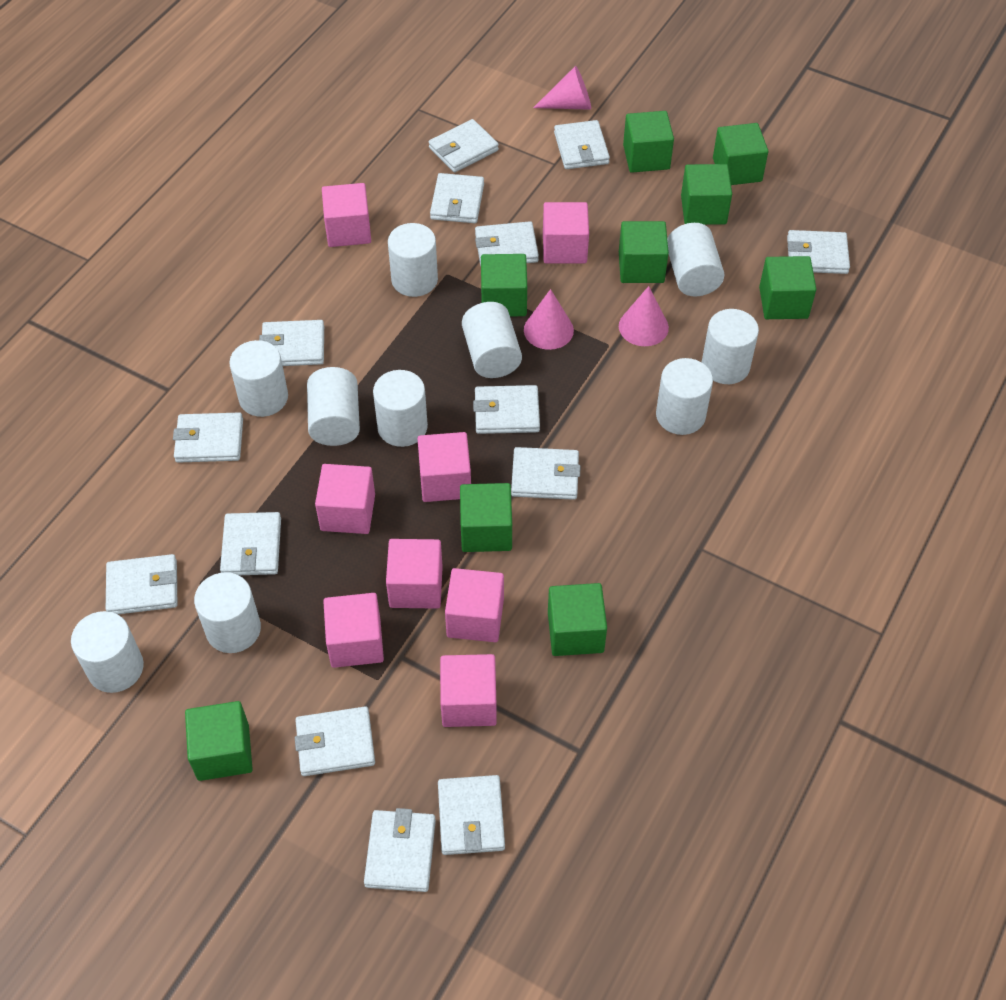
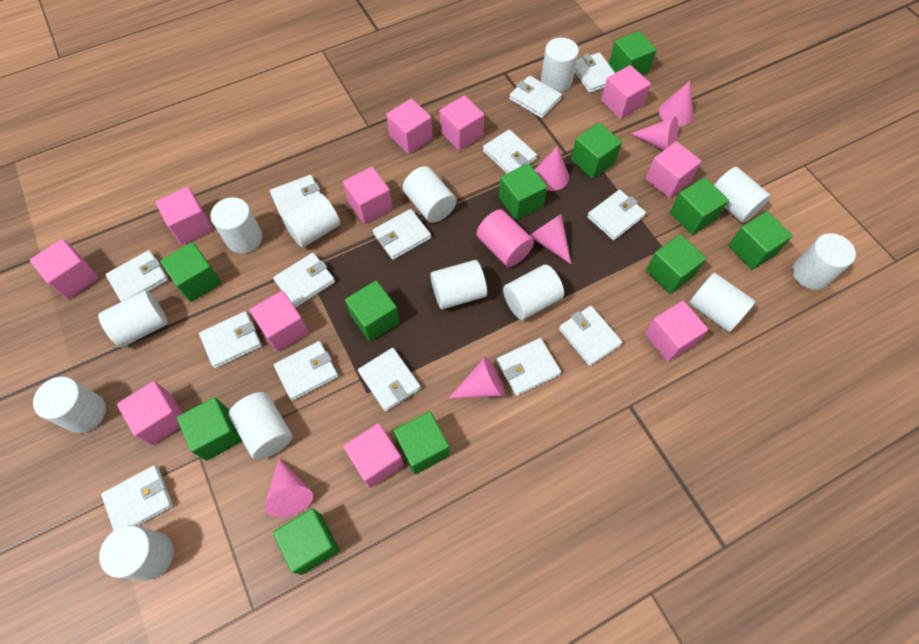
green cube: [185,701,253,781] [460,483,512,552] [481,254,527,316] [548,583,607,656] [619,221,669,283] [623,111,674,173] [681,164,732,225] [713,123,768,185] [759,256,816,319] = 9 -> [160,242,222,302] [177,397,242,461] [273,508,340,575] [345,280,400,341] [394,411,450,474] [499,163,547,220] [571,123,622,179] [609,31,657,76] [646,234,706,294] [670,177,729,235] [728,211,793,270] = 11
pink cone: [524,289,574,350] [533,66,591,110] [619,286,669,346] = 3 -> [264,458,313,517] [449,357,505,399] [529,214,571,264] [535,146,569,191] [631,117,678,151] [659,81,693,126] = 6
pink cube: [315,464,375,534] [322,183,371,247] [323,593,384,668] [386,539,443,609] [417,432,471,502] [440,654,497,727] [445,568,504,642] [543,202,589,264] = 8 -> [30,239,99,299] [117,381,183,445] [156,187,213,244] [250,291,309,352] [343,167,393,224] [343,423,404,488] [386,99,432,154] [440,95,484,151] [601,65,651,119] [645,301,708,362] [646,141,701,198] = 11
pink cylinder: none = 0 -> [477,209,534,267] = 1
white cylinder: [71,611,144,693] [194,572,261,653] [229,340,288,417] [307,367,360,446] [373,370,428,447] [388,223,438,297] [462,302,522,378] [656,358,713,435] [667,223,724,296] [702,309,759,384] = 10 -> [33,377,106,433] [98,290,168,348] [99,525,174,581] [211,197,262,254] [229,392,292,460] [282,193,340,248] [403,166,456,223] [430,260,487,310] [503,264,564,320] [541,38,579,92] [689,273,756,332] [714,167,771,223] [792,233,856,290] = 13

